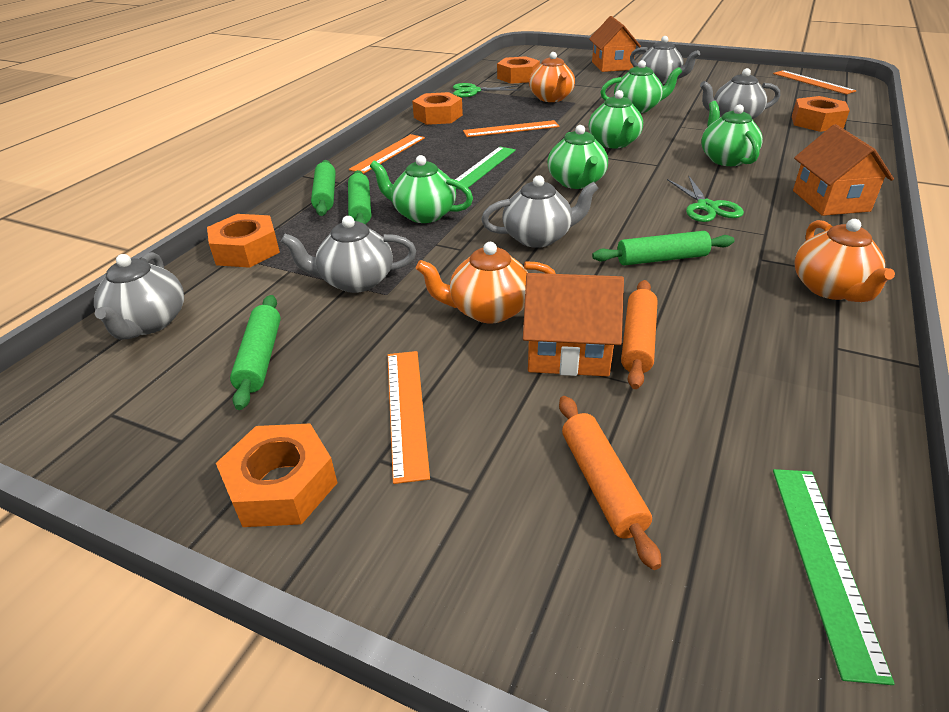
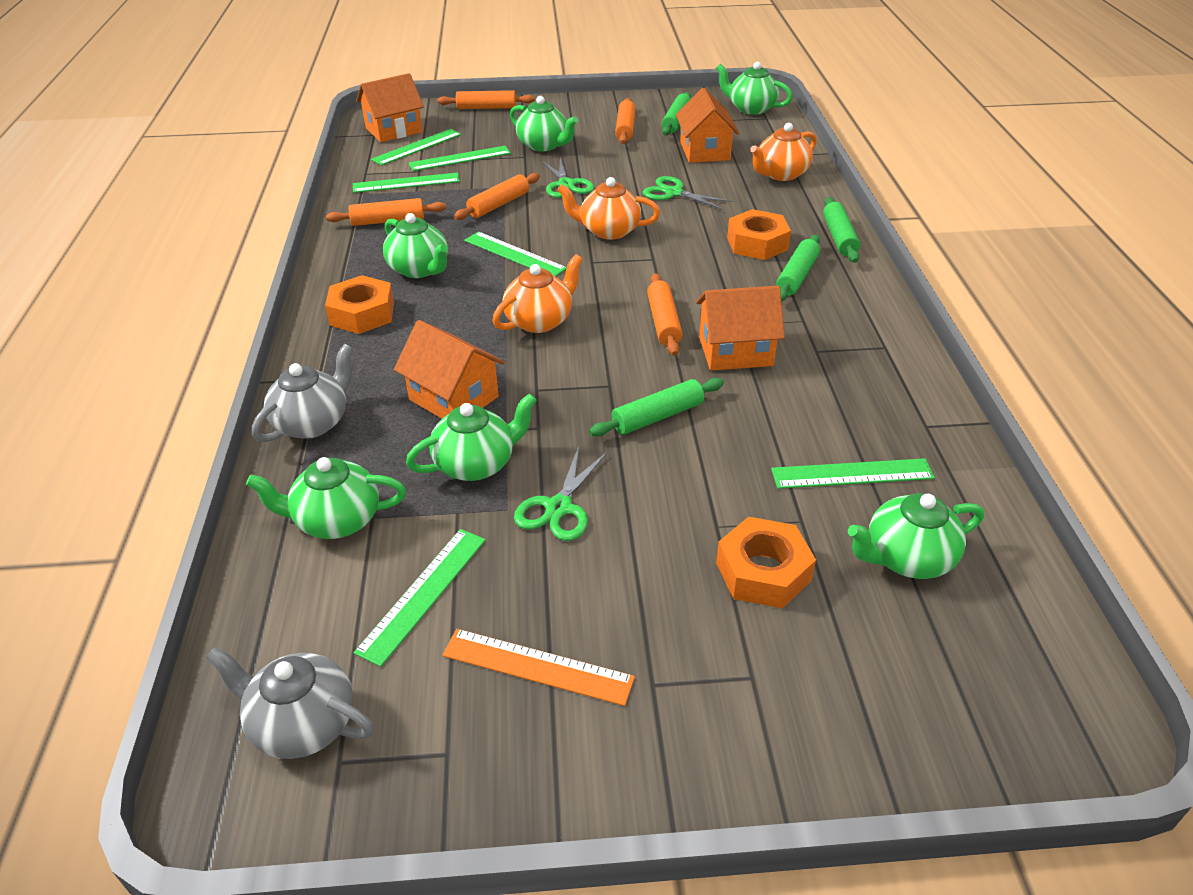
green ruler: [455,147,516,189] [773,469,895,685] = 2 -> [353,173,460,193] [354,529,486,667] [371,129,461,166] [408,146,511,171] [464,232,567,277] [771,458,935,489] = 6
green scissors: [453,83,520,97] [667,176,744,222] = 2 -> [514,446,608,541] [541,157,594,198] [643,176,733,210] = 3
green teapot: [370,155,473,223] [547,125,608,189] [589,90,643,148] [600,60,682,113] [701,101,763,166] = 5 -> [246,457,406,539] [383,213,448,278] [406,393,537,481] [510,96,578,151] [716,62,793,115] [848,493,984,579] = 6
grey teapot: [94,252,184,340] [281,216,416,293] [481,175,599,248] [630,36,700,84] [700,68,780,120] = 5 -> [205,646,374,759] [252,344,353,442] = 2
orange house: [523,273,624,376] [589,16,641,72] [793,124,894,216] = 3 -> [356,73,424,142] [394,320,504,419] [676,88,739,163] [696,286,785,371] = 4
orange nut: [207,214,280,268] [216,423,337,527] [412,92,463,125] [497,56,540,84] [792,96,850,132] = 5 -> [325,275,394,334] [716,517,816,609] [727,209,791,260] = 3
orange rolling pin: [559,396,661,570] [621,280,658,389] = 2 -> [326,198,446,226] [437,90,535,109] [454,173,540,220] [615,98,636,144] [647,273,683,356] = 5
orange ruler: [349,134,425,174] [388,351,430,484] [463,120,560,137] [773,70,856,95] = 4 -> [443,629,635,706] = 1

